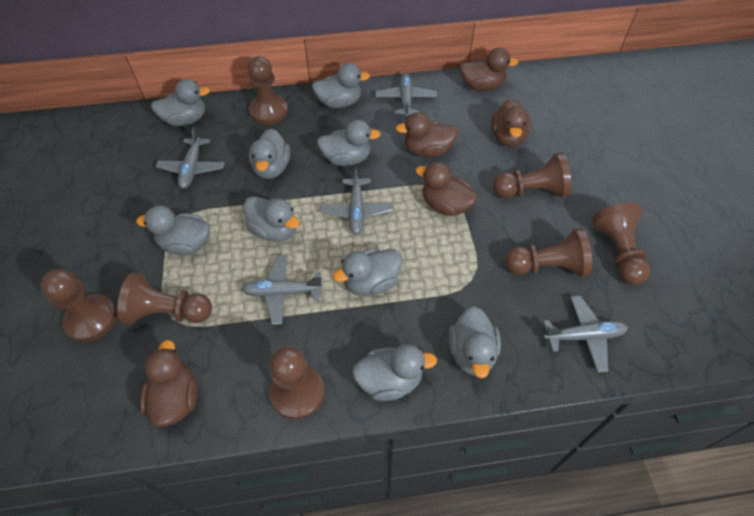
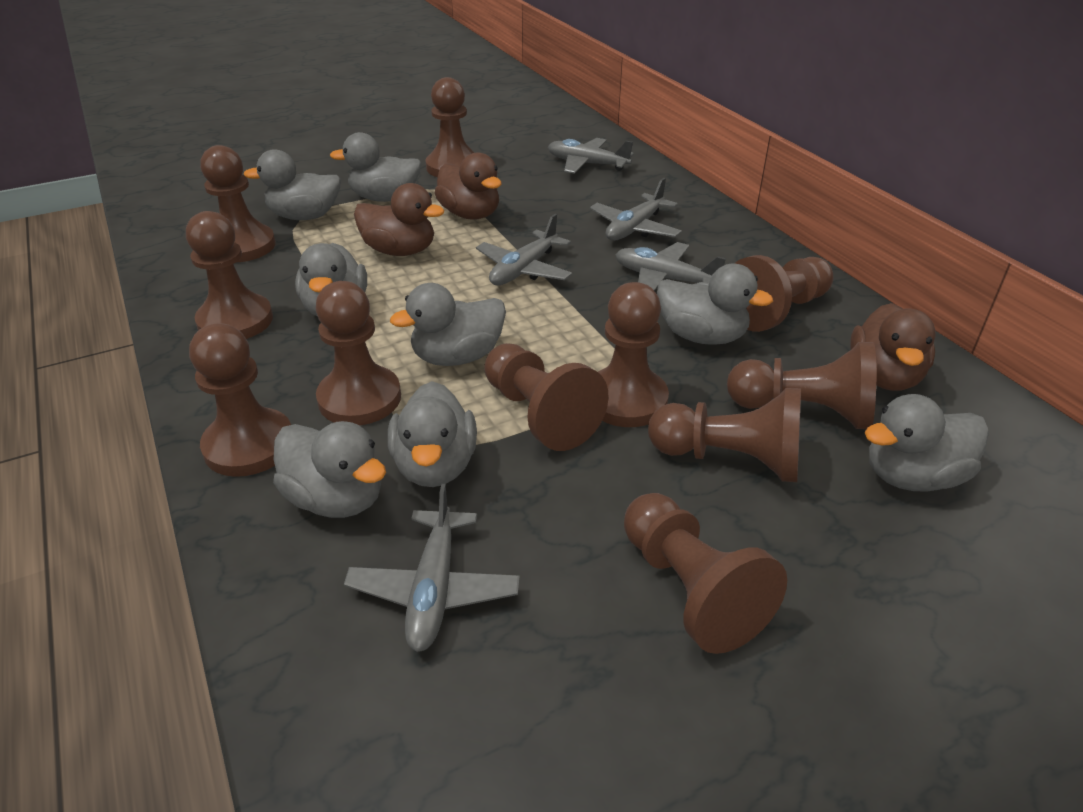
brown duck: [139,340,198,427] [395,112,458,157] [415,162,478,216] [459,47,518,91] [491,99,531,147] = 5 -> [354,183,444,256] [435,152,501,220] [850,303,936,391] = 3
brown pawn: [40,269,117,342] [117,273,212,324] [247,56,288,125] [269,346,325,420] [493,152,571,198] [505,228,592,277] [592,202,650,285] = 7 -> [186,211,273,339] [189,323,291,477] [200,145,276,262] [315,281,401,425] [425,77,475,177] [484,343,609,451] [598,282,669,427] [624,493,787,654] [648,388,801,482] [727,342,876,429] [734,255,834,332] = 11
grey duck: [136,205,210,255] [151,79,210,126] [244,196,300,242] [249,129,290,179] [312,63,370,108] [317,120,381,166] [333,249,403,296] [352,344,437,401] [449,306,501,378] = 9 -> [243,149,341,220] [273,421,386,518] [295,243,367,317] [330,132,421,202] [388,381,477,487] [390,283,506,366] [657,264,773,345] [864,394,989,492] = 8

